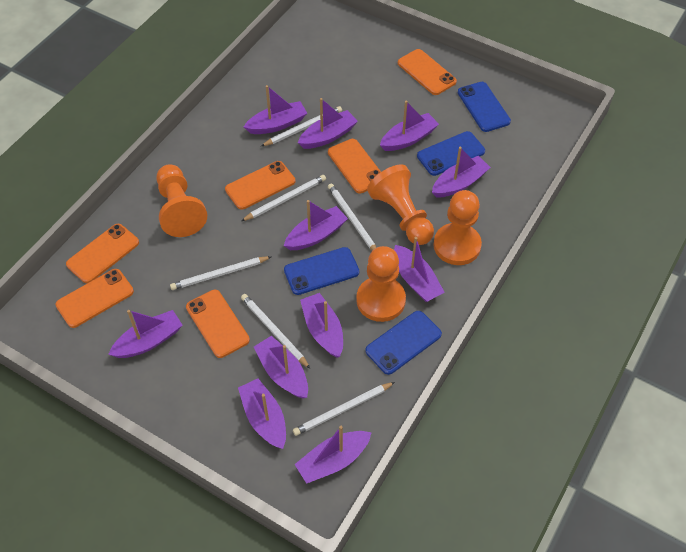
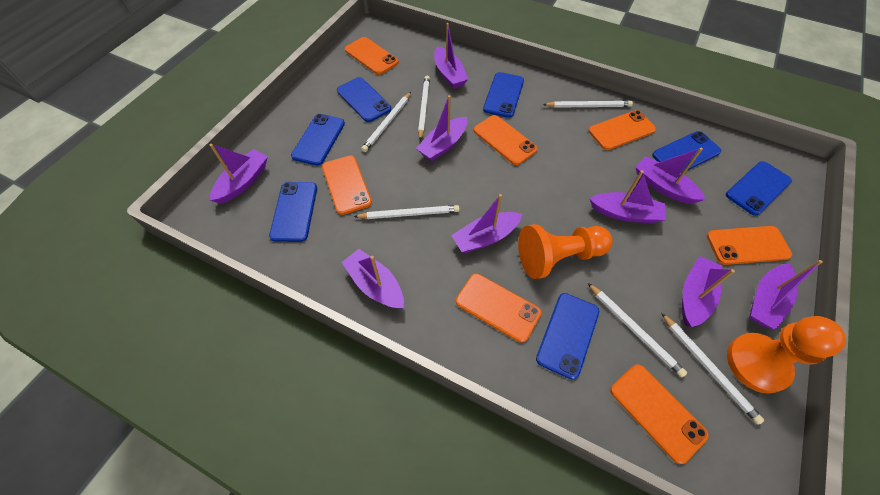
blue phone: [284,247,359,295] [365,311,442,375] [417,131,485,176] [458,82,511,132] = 4 -> [269,182,317,242] [291,114,345,166] [337,77,391,122] [483,72,524,118] [536,293,599,380] [652,131,721,173] [726,161,792,216] = 7
orange pawn: [156,164,207,237] [356,246,406,322] [367,164,434,245] [434,190,482,265] = 4 -> [518,224,613,279] [727,316,846,394] = 2
orange phone: [55,269,134,328] [66,224,139,283] [186,290,250,358] [225,161,295,210] [328,139,381,193] [398,49,457,95] = 6 -> [322,155,372,215] [345,37,399,75] [456,274,542,343] [474,115,538,165] [588,110,656,150] [610,364,709,464] [706,226,792,265] = 7
purple boat: [108,310,182,358] [238,378,286,449] [244,85,307,134] [254,336,308,399] [284,200,348,250] [295,426,372,484] [298,98,358,149] [300,293,343,358] [380,101,439,151] [394,237,445,302] [432,147,491,197] = 11 -> [210,144,268,204] [342,249,404,309] [416,95,467,161] [434,23,469,89] [451,194,522,253] [589,170,666,223] [635,148,706,204] [682,256,735,327] [749,260,823,330] = 9

